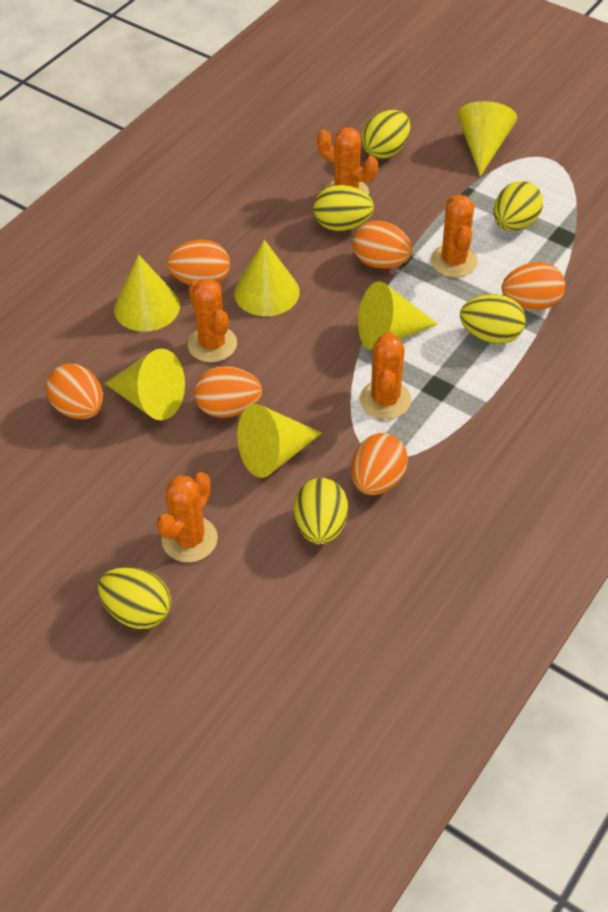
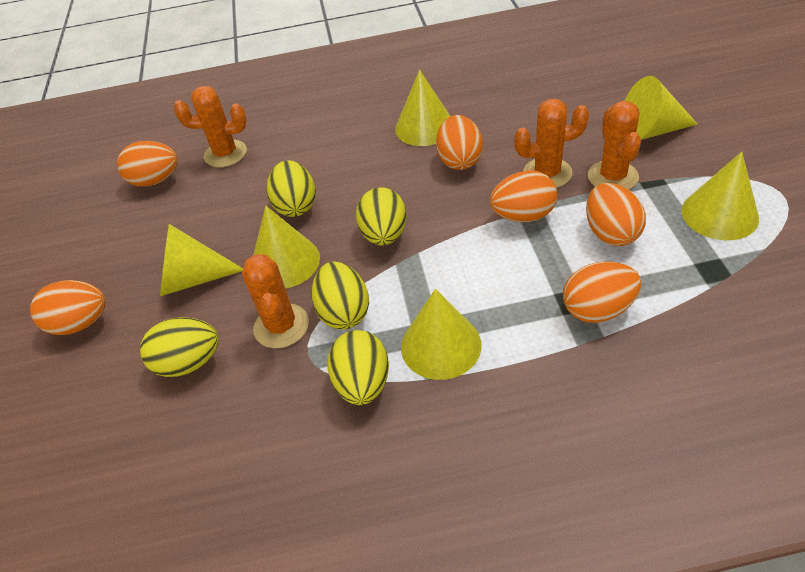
orange cactus: [157,472,218,563] [188,278,237,362] [317,127,378,195] [360,332,411,419] [431,195,478,277] = 5 -> [174,86,247,168] [242,254,309,348] [514,99,589,188] [588,101,641,190] = 4
yellow egg: [98,567,171,629] [294,478,348,545] [313,185,374,231] [361,110,410,159] [460,294,526,344] [494,181,543,231] = 6 -> [140,317,219,377] [267,160,316,217] [311,262,369,330] [327,330,389,405] [356,187,407,245] = 5

